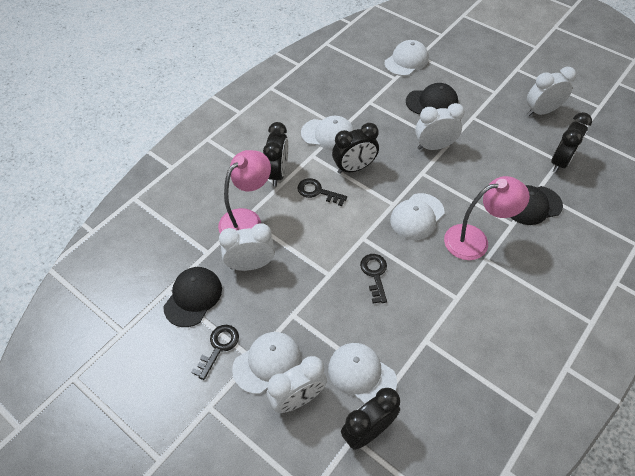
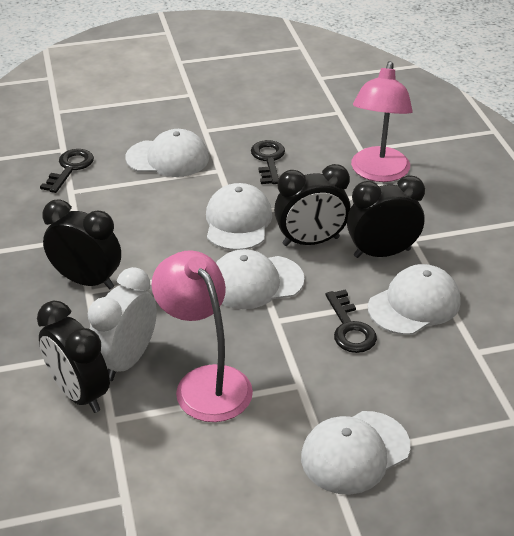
black cap: [163,267,222,327] [406,83,458,114] [510,185,563,225] = 3 -> none = 0
white clock: [219,224,275,271] [267,356,327,413] [415,103,465,150] [527,67,576,116] = 4 -> [88,267,157,381] = 1

